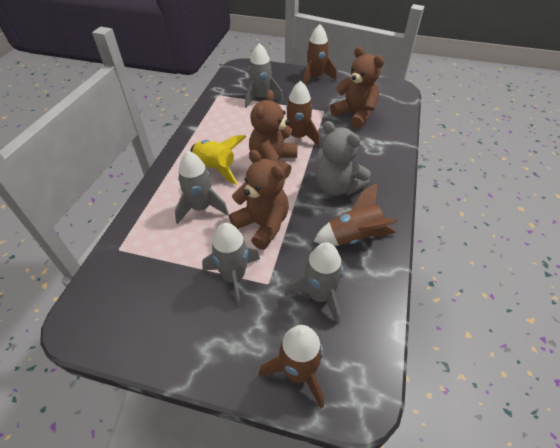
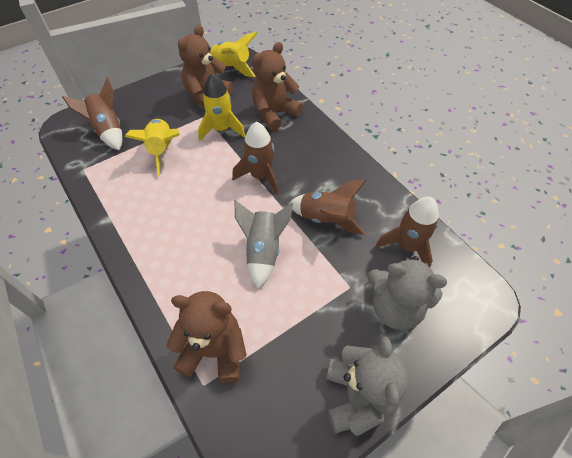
grey rocket: [175,151,229,224] [202,223,260,307] [245,43,283,108] [285,242,343,325] = 4 -> [235,200,293,289] = 1
grey teddy bear: [315,121,370,196] = 1 -> [326,337,409,436] [367,256,447,330] = 2
yellow rocket: [190,135,246,185] = 1 -> [125,119,180,176] [198,73,245,141] [211,32,258,77] = 3

